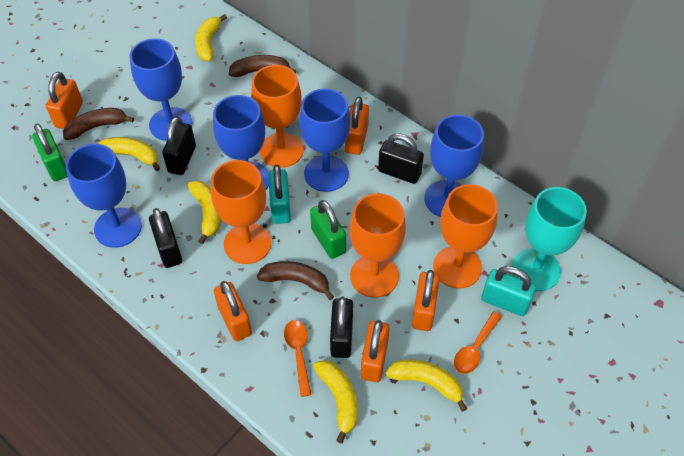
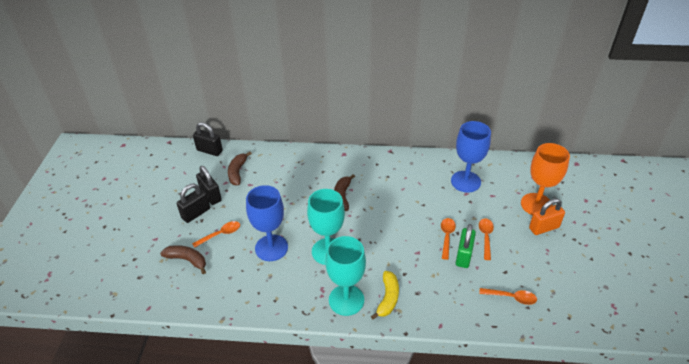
black padlock: [149,208,182,268] [162,117,196,175] [330,297,353,358] [378,133,424,184] = 4 -> [177,183,210,223] [193,122,223,156] [196,166,222,205] = 3
blue goblet: [66,144,142,248] [129,38,192,141] [213,95,269,189] [299,88,351,192] [424,114,484,217] = 5 -> [246,185,288,261] [451,121,491,192] = 2
green padlock: [32,124,68,181] [310,200,346,259] = 2 -> [456,224,476,268] = 1
orange goblet: [211,160,271,264] [251,65,304,168] [350,193,406,298] [433,184,498,288] = 4 -> [521,143,570,215] = 1
orange padlock: [46,72,83,129] [214,281,252,341] [345,97,369,155] [361,320,390,382] [412,270,440,331] = 5 -> [529,198,565,235] = 1
orange spoon: [284,320,312,397] [454,311,502,374] = 2 -> [192,221,240,248] [441,218,456,260] [479,218,494,260] [479,288,537,305] = 4
turquoise goblet: [512,187,587,291] = 1 -> [307,189,345,265] [325,236,366,316] = 2
turquoise padlock: [268,165,291,224] [482,266,536,316] = 2 -> none = 0
yellow banana: [98,137,160,171] [188,180,221,244] [195,14,227,61] [313,360,358,443] [386,360,467,412] = 5 -> [371,271,399,319] = 1

